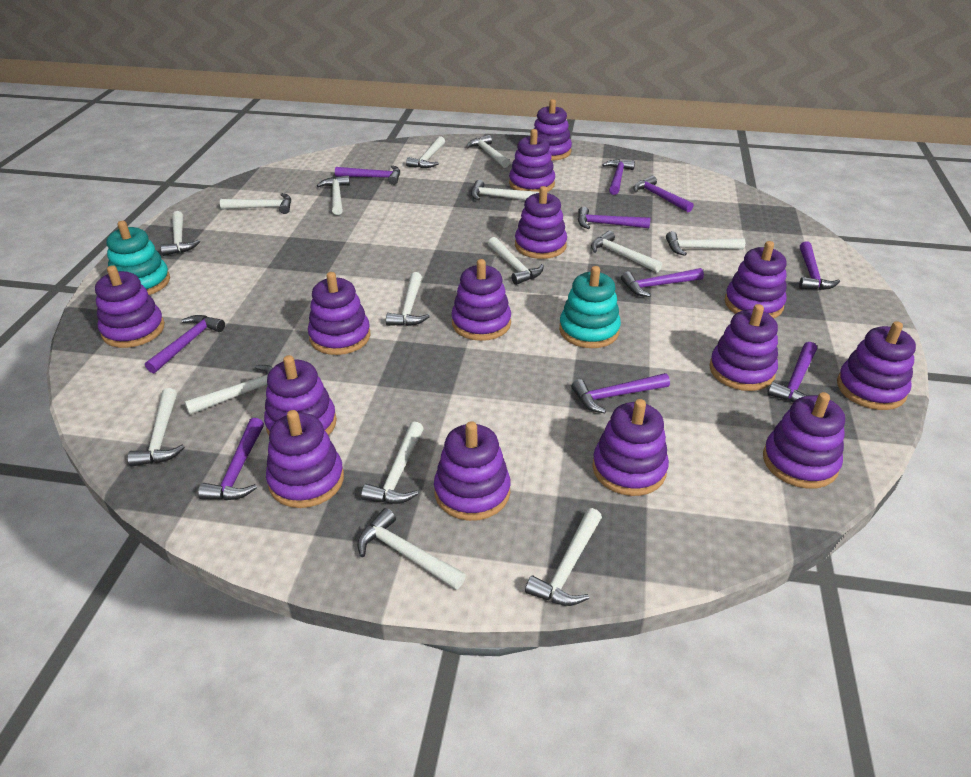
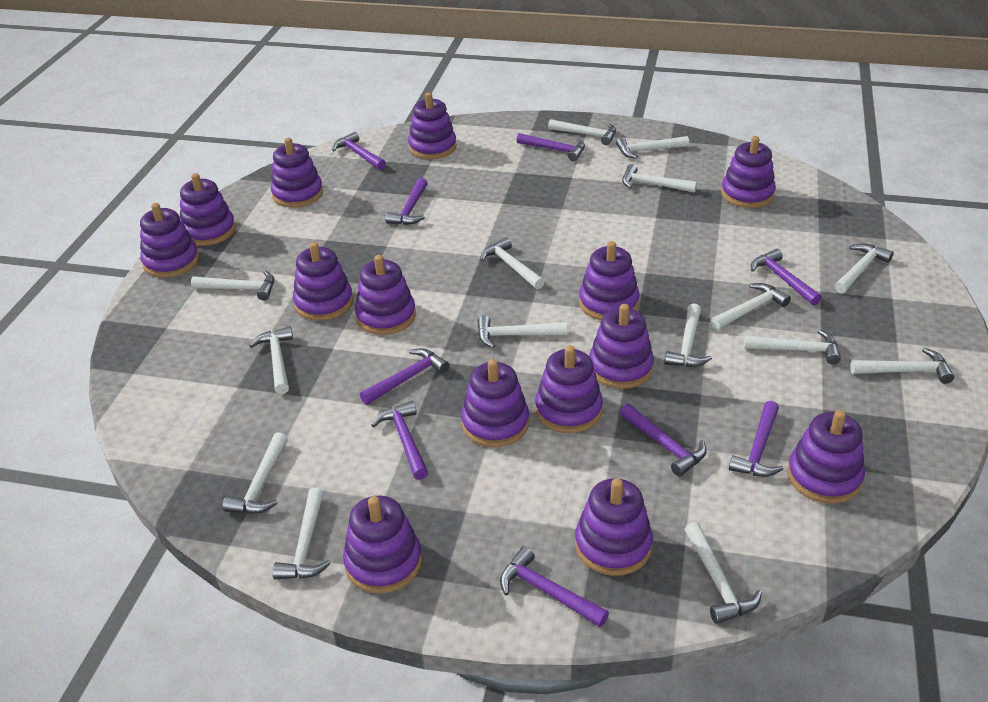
purple hammer: [145,315,225,373] [198,418,264,500] [335,165,400,185] [572,373,670,413] [578,206,650,229] [602,159,635,195] [621,268,704,297] [633,176,694,212] [768,342,818,402] [799,241,840,290] = 10 -> [332,132,386,170] [360,348,449,405] [371,401,428,480] [385,178,427,225] [500,546,609,627] [516,133,585,162] [620,404,707,477] [729,401,783,477] [751,249,822,305] = 9
turquoise stacking toy: [106,221,170,295] [559,266,621,348] = 2 -> none = 0

